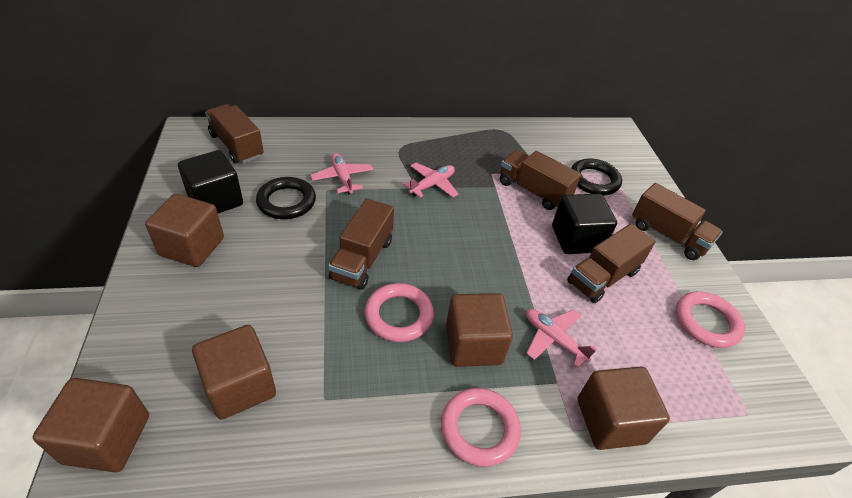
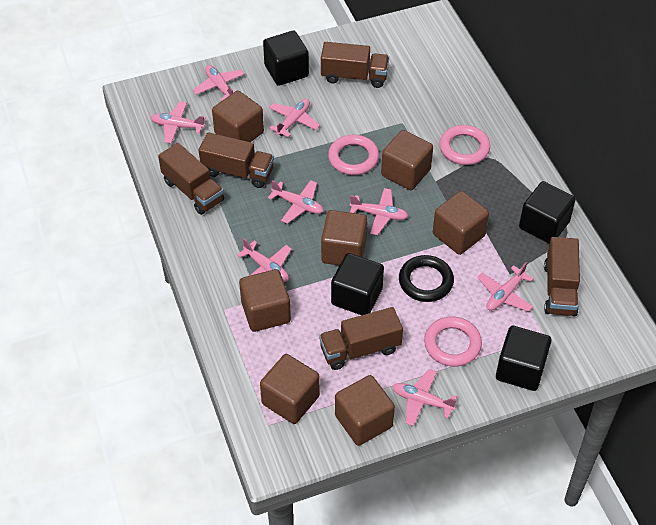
black cube: [178,150,243,213] [552,194,617,254] = 2 -> [263,31,309,86] [331,253,384,315] [496,326,551,391] [519,181,576,244] = 4
black ring: [256,177,316,219] [571,158,622,196] = 2 -> [399,255,454,302] = 1
brown cube: [33,378,149,473] [145,194,224,267] [192,325,276,420] [446,293,513,367] [578,367,670,450] = 5 -> [212,91,264,142] [239,269,291,332] [260,354,320,424] [321,210,367,266] [335,375,395,446] [381,130,433,190] [433,191,489,255] = 7
pink plane: [310,153,373,194] [403,163,458,198] [526,309,597,368] = 3 -> [150,101,206,143] [193,65,245,101] [237,238,292,282] [268,180,323,224] [269,99,320,138] [350,188,408,235] [392,369,457,426] [477,262,534,312] = 8

